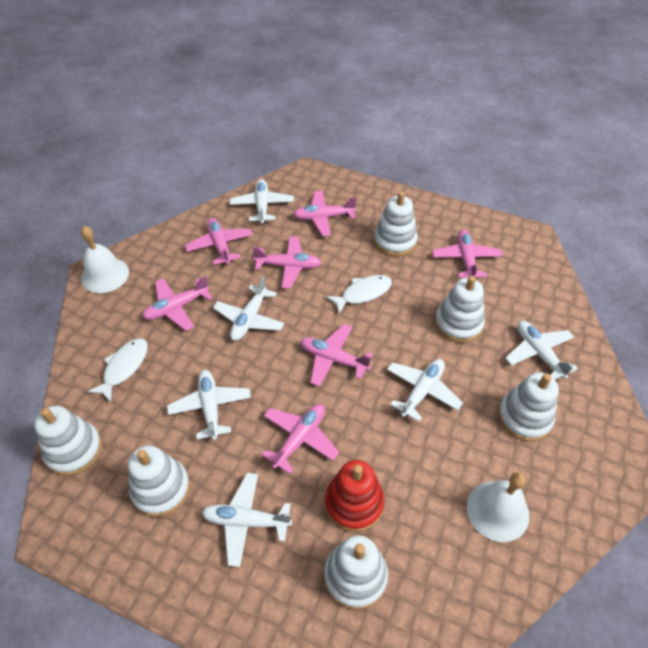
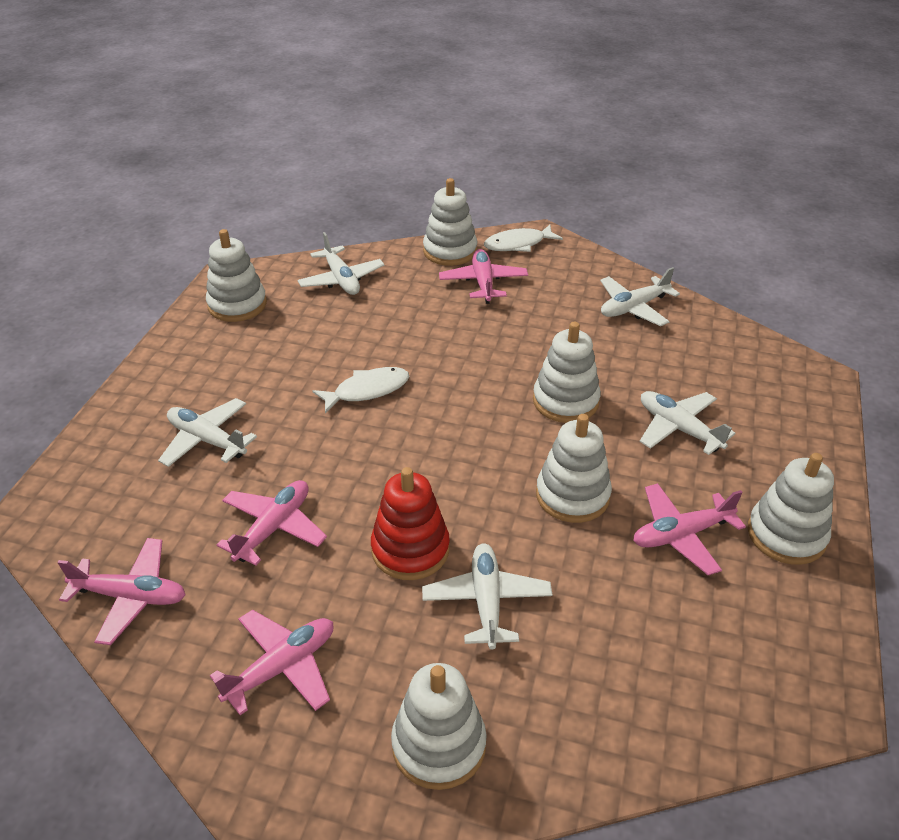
pink plane: [143,276,212,331] [185,218,253,265] [253,236,322,289] [262,404,339,474] [293,191,357,236] [300,324,373,387] [432,230,503,278] = 7 -> [57,538,186,645] [210,610,333,715] [217,480,327,566] [439,249,528,304] [633,483,746,575] = 5
white bell: [81,226,129,293] [467,472,529,542] = 2 -> none = 0
white plane: [167,370,251,440] [202,473,292,567] [213,276,284,341] [230,179,294,224] [387,359,463,422] [505,321,578,379] = 6 -> [158,398,257,467] [297,232,384,295] [422,543,552,649] [600,267,680,326] [640,391,735,455] = 5

